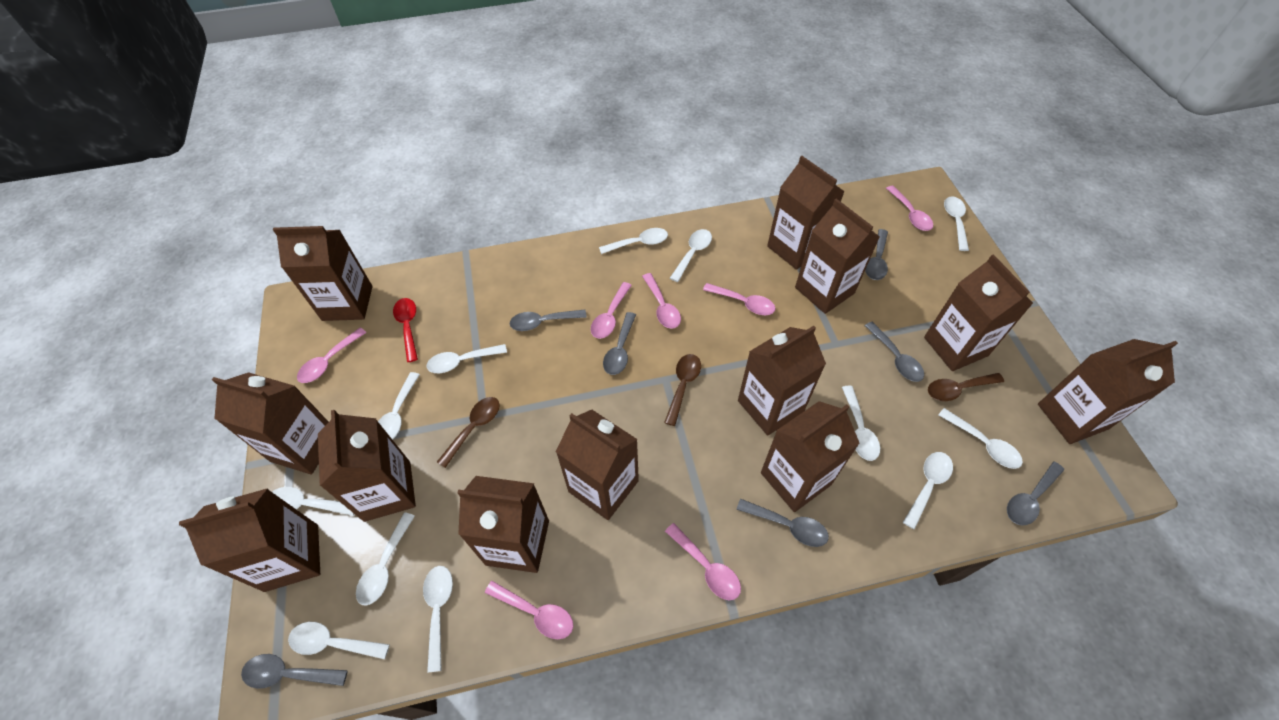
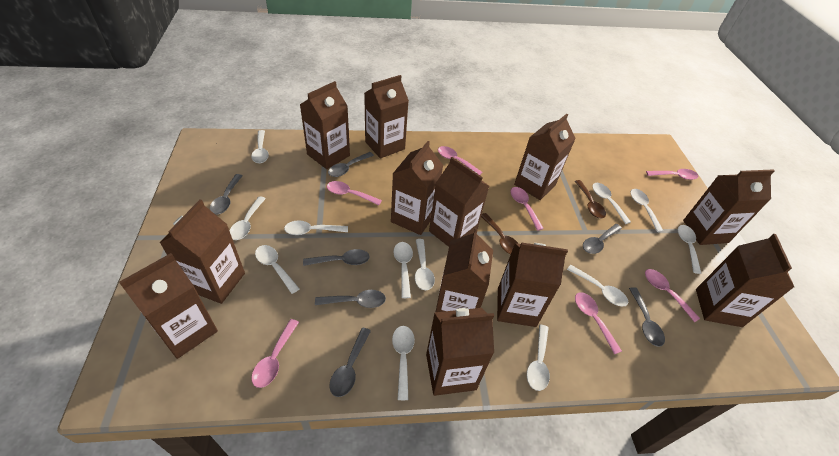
brown spoon: [437,397,500,468] [664,354,701,426] [928,373,1004,401] = 3 -> [481,213,518,254] [575,180,606,218] = 2
red spoon: [393,298,418,362] = 1 -> none = 0

